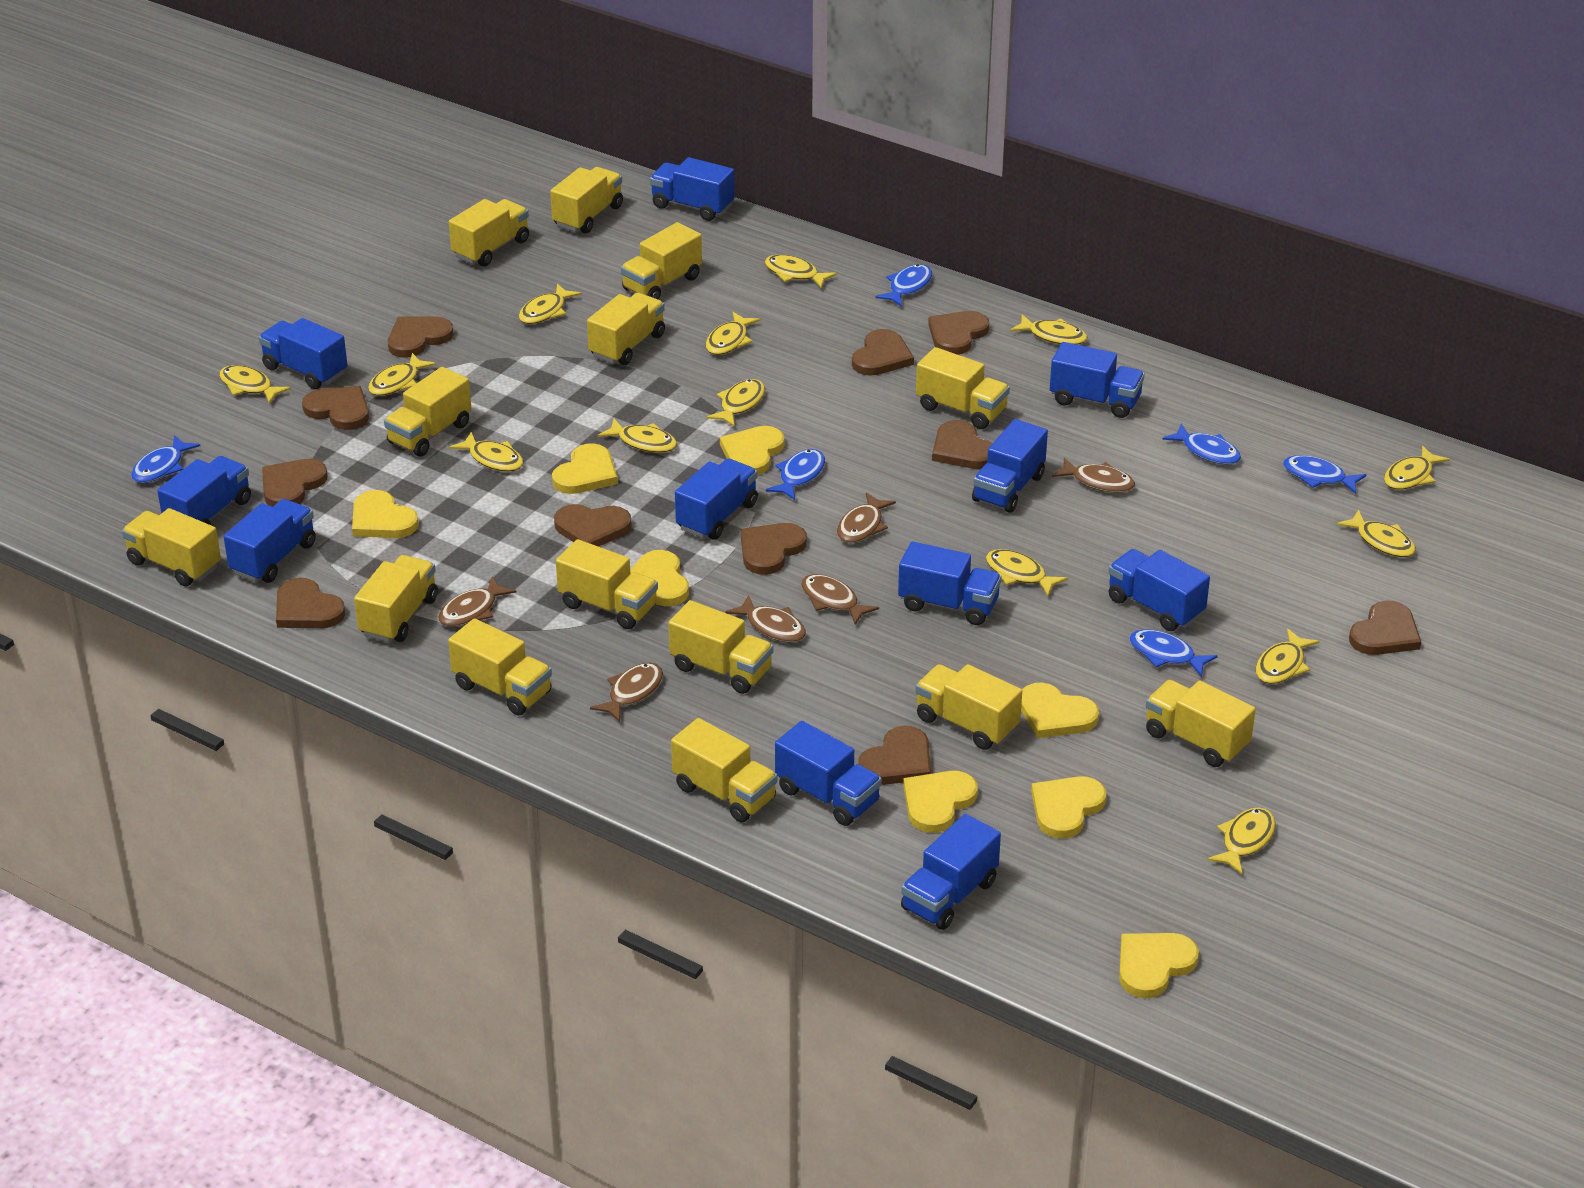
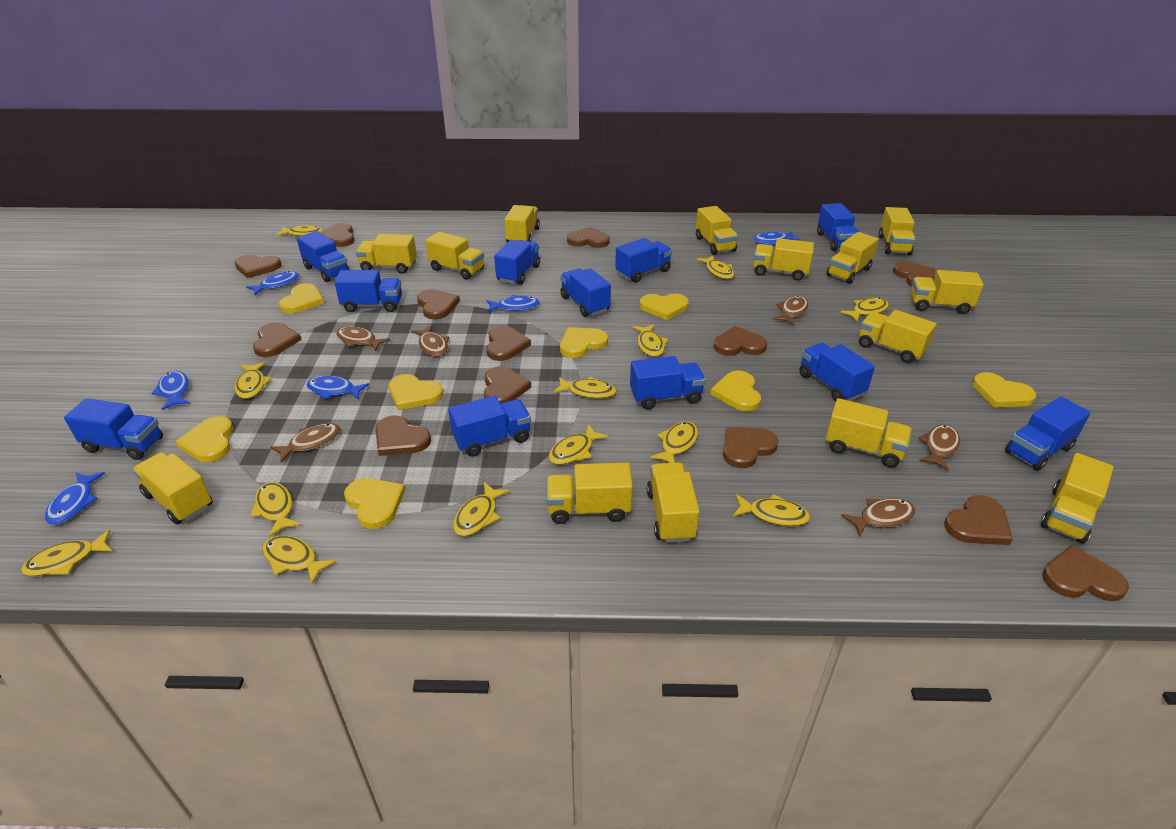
brown heart: [262,459,328,507] [276,578,346,628] [302,386,369,430] [388,317,453,358] [554,504,632,547] [741,523,807,575] [852,329,914,376] [858,726,931,785] [928,311,989,355] [932,420,993,469] [1349,600,1421,655] = 11 -> [234,254,281,278] [253,322,301,357] [321,223,355,247] [376,416,431,456] [417,289,460,319] [484,366,531,404] [486,326,531,361] [567,227,610,248] [714,326,767,356] [723,427,779,468] [893,262,935,286] [944,495,1013,545] [1042,545,1129,601] = 13
yellow fish: [219,365,291,404] [368,353,436,396] [449,432,523,472] [519,283,581,324] [598,419,677,453] [706,312,760,355] [706,379,765,427] [765,255,837,288] [986,549,1068,596] [1010,314,1087,345] [1207,808,1276,875] [1256,628,1319,684] [1336,510,1416,557] [1384,446,1450,490] = 14 -> [21,530,113,576] [235,361,272,399] [250,482,301,537] [262,535,336,584] [275,225,323,237] [453,482,510,536] [548,424,608,465] [553,376,616,399] [633,324,668,357] [650,421,698,463] [697,255,734,279] [733,494,810,526] [841,298,889,321] = 13

